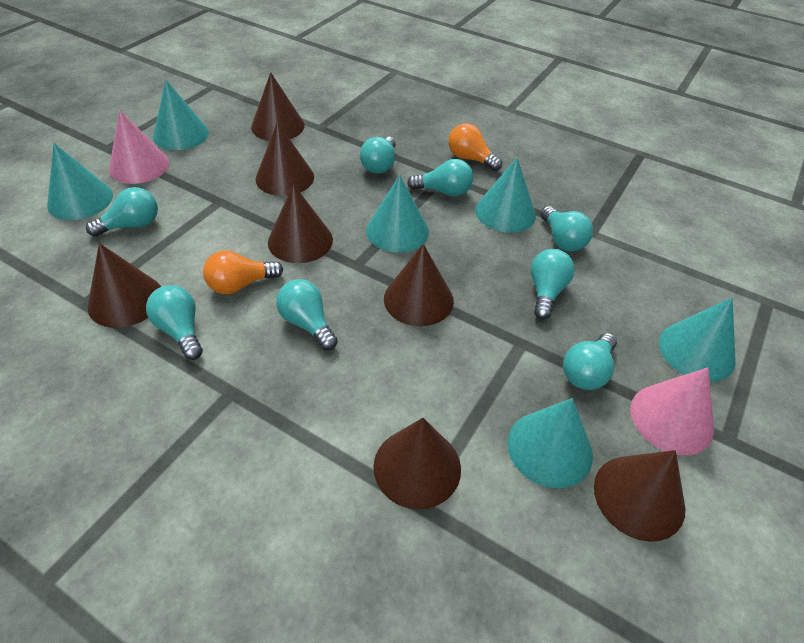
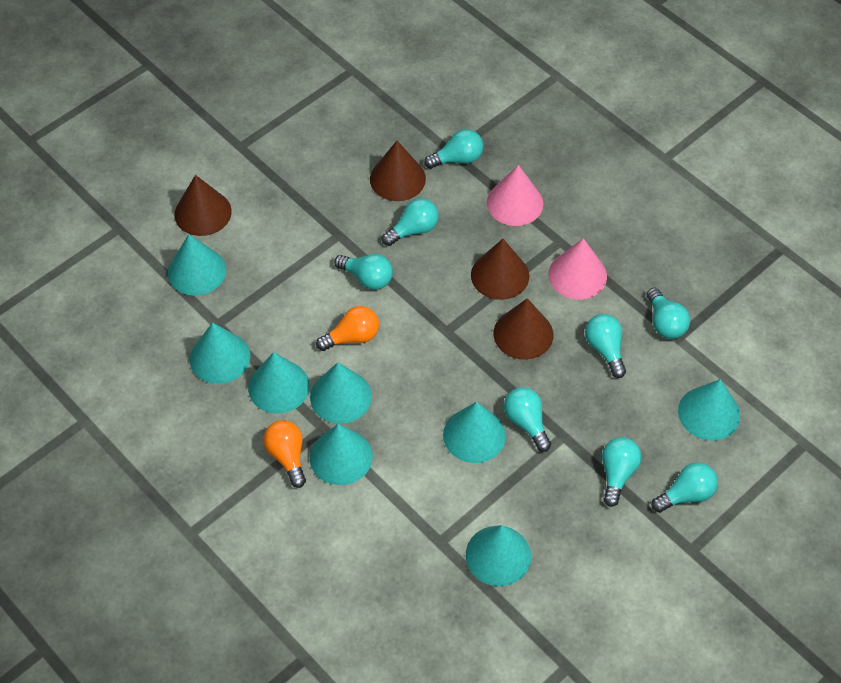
brown cone: [88,243,161,328] [251,72,305,141] [255,122,314,196] [268,184,333,263] [373,418,461,509] [384,244,454,326] [594,450,686,542] = 7 -> [175,175,232,236] [370,141,426,201] [471,239,529,300] [494,298,553,360] = 4
turquoise cone: [47,143,113,220] [153,80,209,150] [366,175,429,253] [475,158,536,233] [507,398,593,488] [659,298,736,382] = 6 -> [168,234,226,296] [190,322,250,384] [248,352,310,414] [310,362,372,424] [310,424,373,485] [443,402,506,463] [466,525,531,586] [678,379,740,441] = 8

